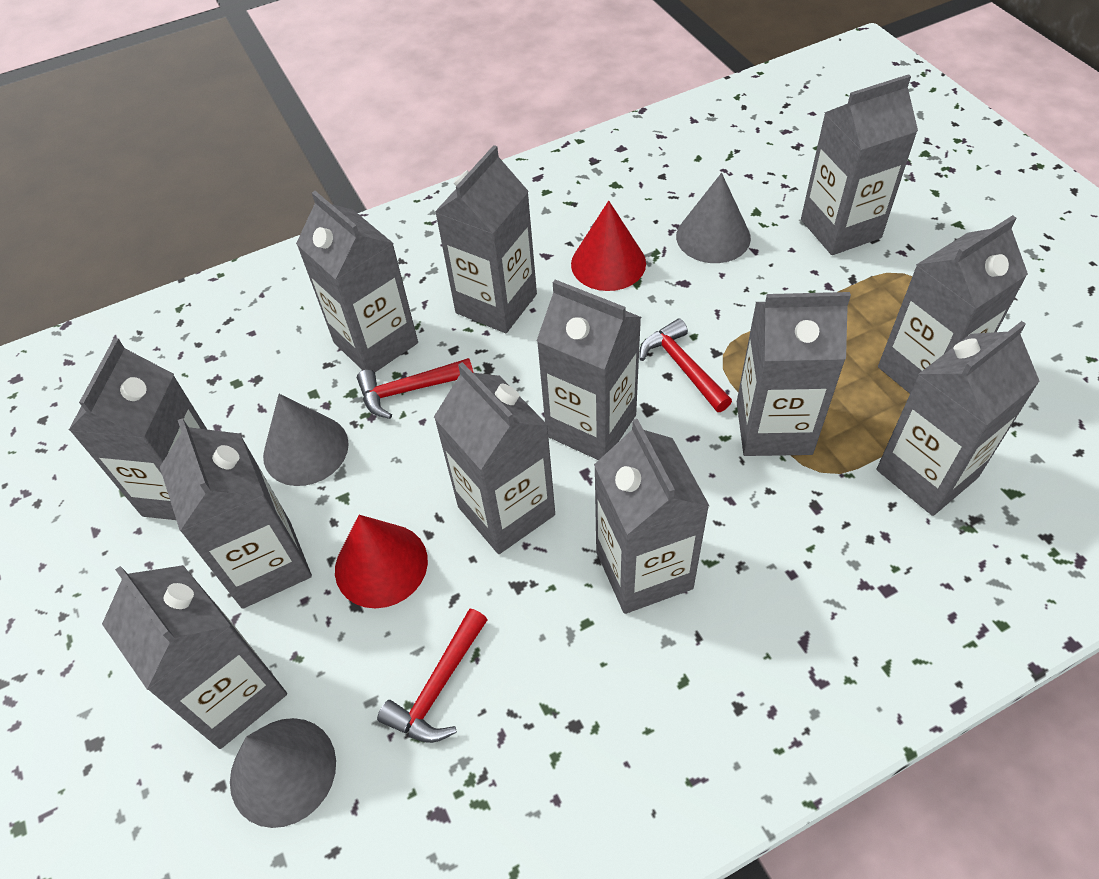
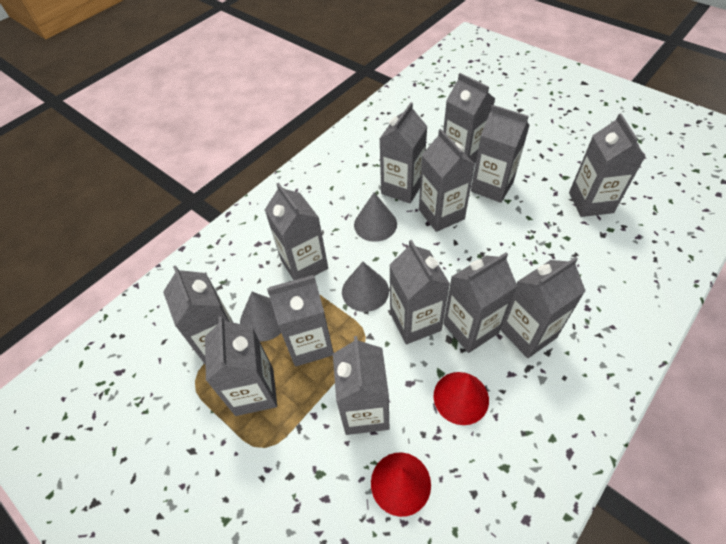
grey carton: [69,338,207,520] [102,565,287,749] [160,418,312,609] [296,191,418,373] [434,362,555,554] [435,145,537,333] [537,280,641,460] [594,419,709,614] [737,292,851,456] [801,74,918,255] [876,321,1040,516] [878,215,1028,394] = 12 -> [163,265,233,365] [205,316,277,416] [265,183,328,280] [267,275,334,367] [333,336,389,435] [379,102,428,203] [389,240,450,344] [419,129,475,232] [443,73,495,164] [443,252,517,353] [471,105,530,203] [500,257,586,358] [569,113,645,217] = 13
red hammer: [357,358,473,419] [377,608,487,743] [639,319,732,412] = 3 -> none = 0

